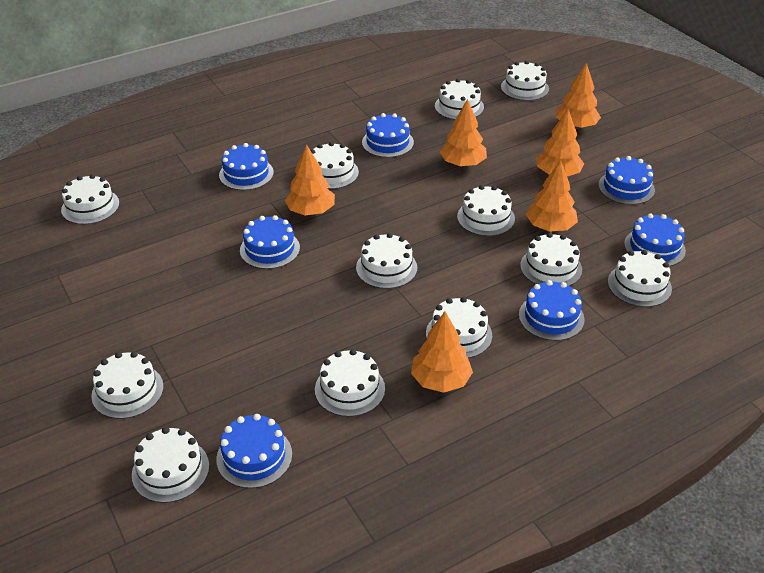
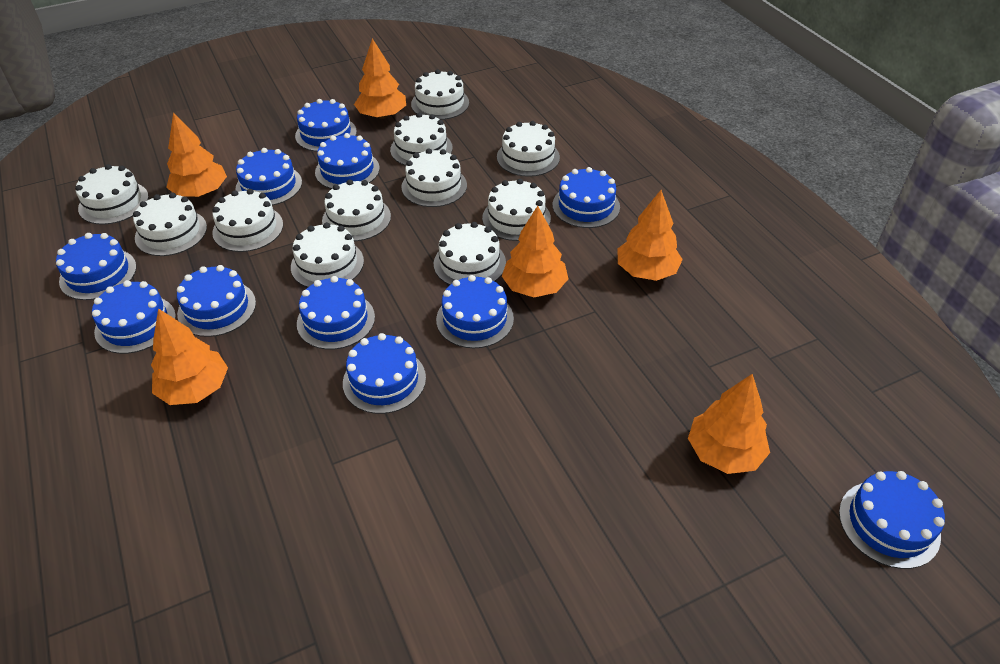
blue cake: [216,414,292,488] [219,143,274,190] [240,215,300,269] [362,113,414,158] [519,280,585,341] [598,156,655,205] [624,213,686,266] = 7 -> [56,233,137,300] [92,280,176,354] [177,265,256,337] [235,148,302,205] [295,99,357,152] [297,276,375,350] [315,133,380,189] [343,333,426,414] [436,275,514,348] [553,167,620,228] [839,471,945,569] = 11
white cake: [61,174,119,225] [91,352,164,419] [132,427,209,503] [311,142,359,189] [315,349,385,417] [356,233,417,289] [426,297,492,358] [435,79,484,120] [457,185,515,236] [501,61,549,101] [520,233,582,286] [608,250,672,307] = 12 -> [75,164,149,225] [133,193,207,256] [212,189,283,252] [291,222,364,287] [322,179,391,241] [390,113,453,166] [401,149,467,207] [411,69,469,120] [434,222,506,285] [482,179,551,241] [497,121,560,177] = 11

